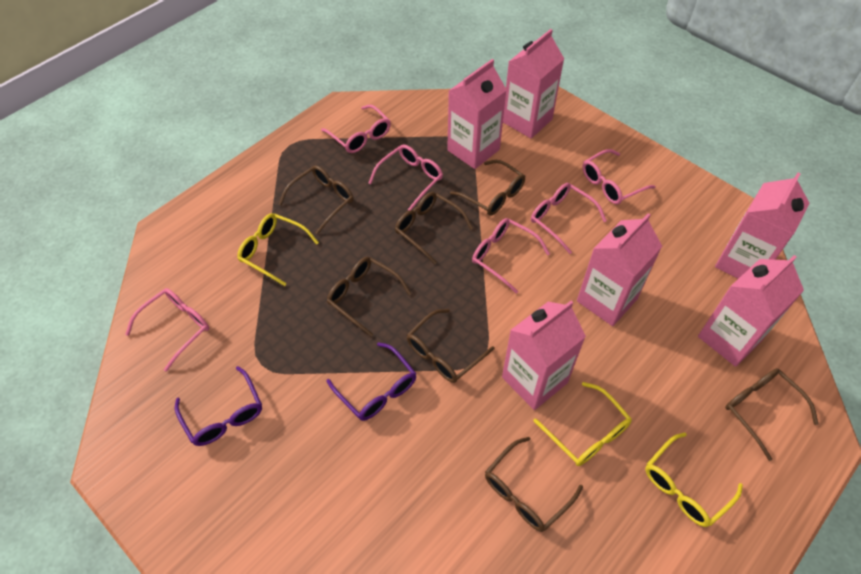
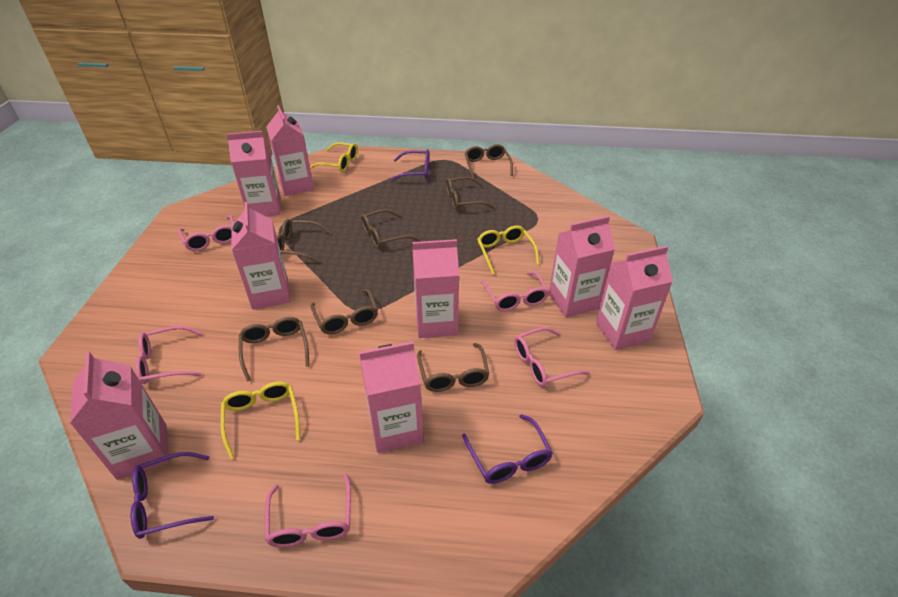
pink carton: [447,59,507,169] [502,301,586,410] [503,29,564,139] [577,213,662,326] [698,255,804,367] [715,173,809,279] = 6 -> [70,351,169,480] [226,131,281,217] [231,202,291,309] [266,105,314,196] [359,341,424,453] [412,239,459,338] [549,216,615,318] [596,246,673,350] = 8
pink glasses: [125,288,209,372] [321,104,391,153] [368,145,443,210] [472,218,550,293] [531,183,607,254] [582,149,656,204] = 6 -> [135,326,202,384] [178,215,234,251] [265,473,351,548] [481,271,549,311] [514,327,590,387] = 5
purple glasses: [175,366,262,446] [327,342,417,421] = 2 -> [131,452,214,539] [390,149,429,182] [462,414,553,484] = 3

